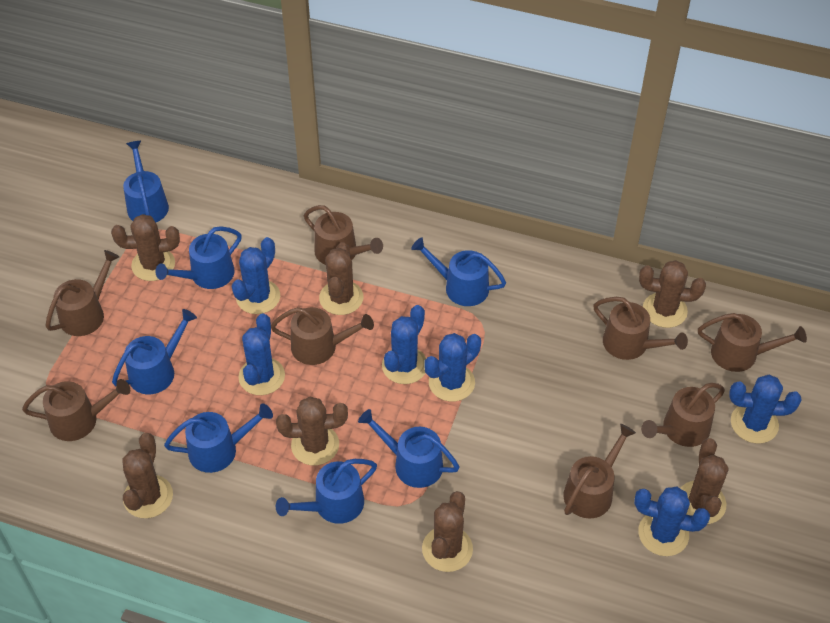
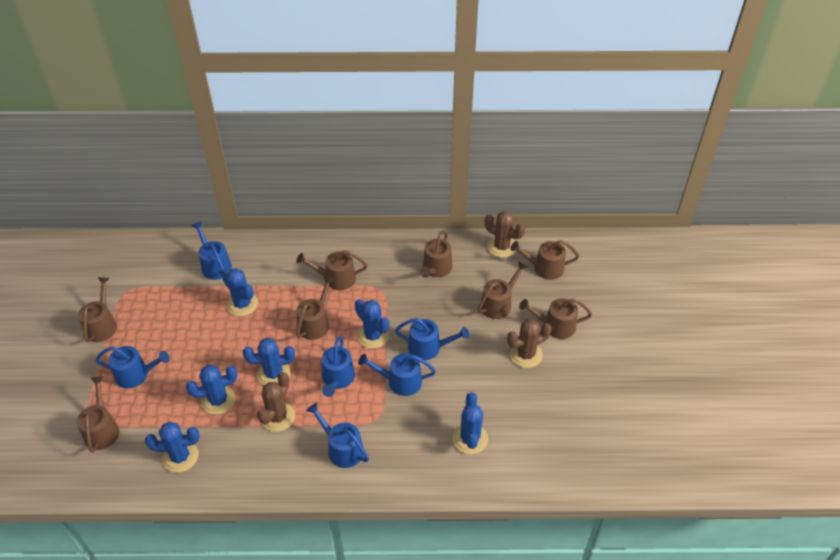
blue watering can: [112,309,197,394] [123,141,169,222] [155,226,242,289] [164,404,273,473] [276,459,377,524] [358,409,460,488] [411,237,506,306] = 7 -> [96,346,170,388] [191,221,232,280] [306,403,369,468] [322,337,355,397] [358,353,436,396] [395,318,469,360] = 6
brown cactus: [111,214,180,281] [122,433,173,518] [276,397,348,466] [319,242,363,315] [422,491,473,572] [639,260,706,328] [680,438,729,524] = 7 -> [257,372,295,432] [485,211,525,258] [507,319,552,368] = 3

